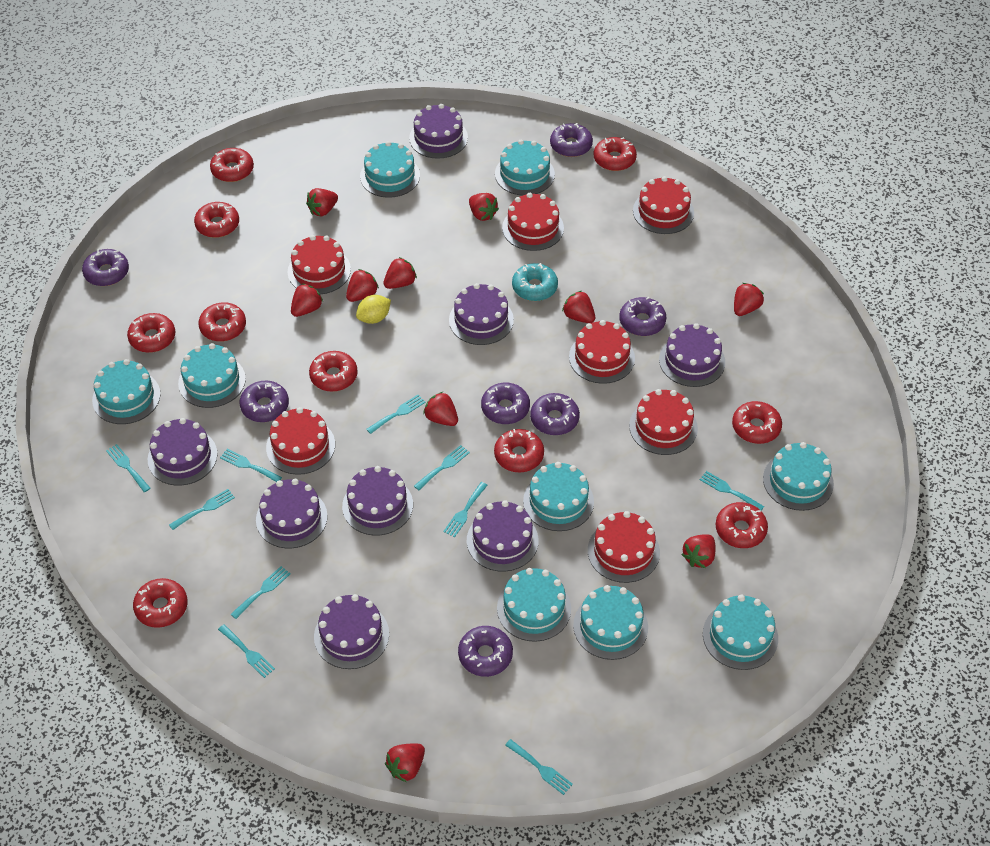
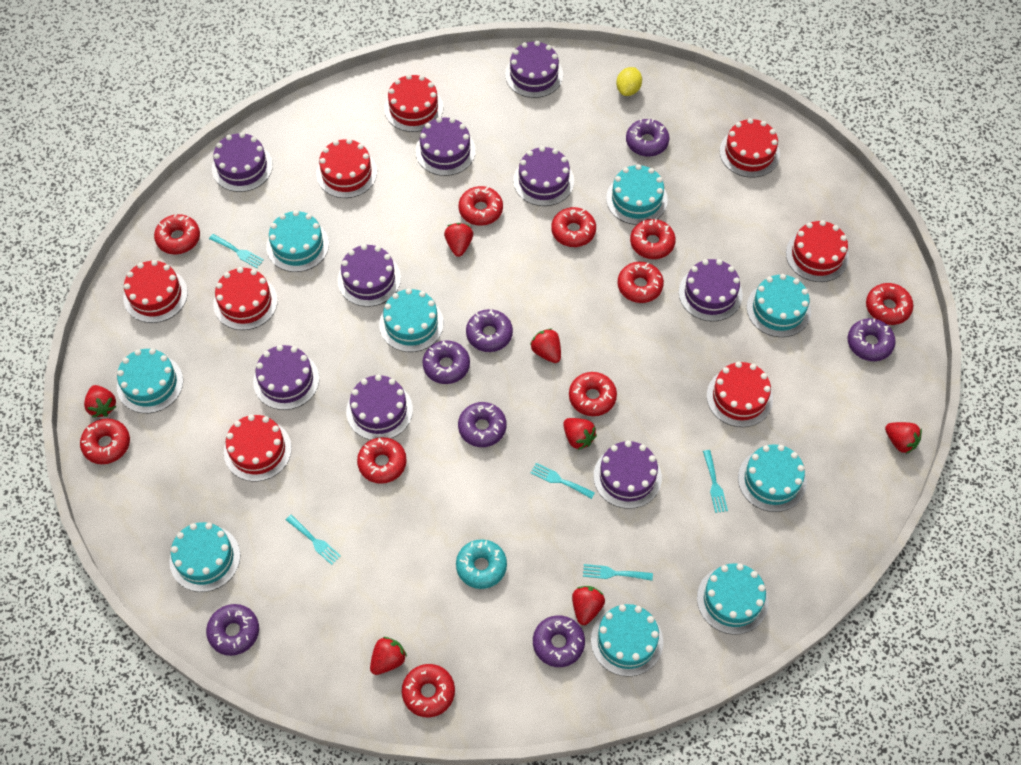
purple cake: [148,418,218,486] [256,479,328,548] [314,594,389,669] [342,466,413,536] [409,104,468,159] [449,283,514,345] [467,500,539,572] [659,323,725,387] = 8 -> [212,132,273,192] [253,345,319,410] [337,244,401,307] [346,375,413,440] [416,117,476,176] [505,41,563,98] [513,146,574,206] [593,441,662,509] [679,259,743,321] = 9
red cake: [266,407,335,475] [287,235,351,294] [502,193,564,251] [569,320,635,384] [588,511,660,583] [629,389,698,455] [633,176,694,234] = 7 -> [123,260,188,323] [213,267,278,330] [224,415,292,481] [316,139,377,198] [384,74,443,132] [707,362,773,427] [720,118,780,178] [786,220,849,282] = 8
red strawberry: [291,283,323,317] [306,188,338,216] [346,269,379,302] [383,257,417,289] [385,743,425,782] [423,392,458,426] [469,193,499,221] [562,291,595,323] [681,534,716,568] [734,283,764,316] = 10 -> [84,385,116,417] [370,637,407,675] [444,223,473,257] [530,328,561,363] [563,418,597,450] [572,586,605,625] [885,422,922,454] = 7
turquoise fork: [106,444,151,492] [169,489,235,530] [218,624,275,678] [220,449,282,482] [231,566,291,619] [366,395,426,434] [414,445,470,490] [443,482,488,537] [505,739,573,795] [700,471,764,510] = 10 -> [209,234,264,268] [286,515,341,565] [531,463,595,499] [583,564,653,581] [703,450,728,513] = 5

